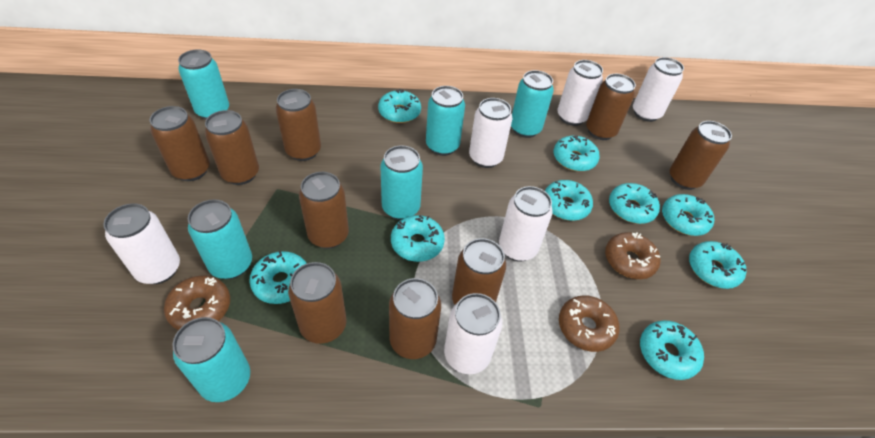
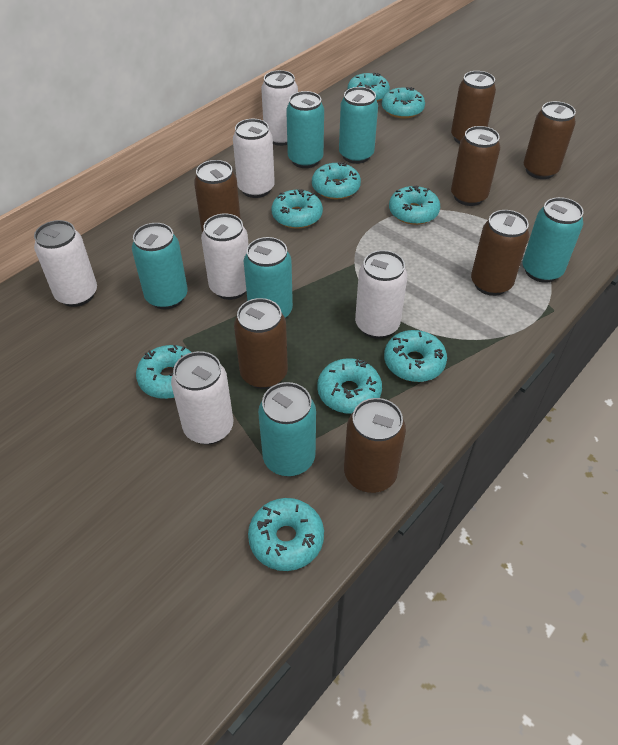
brown can: [150,106,210,181] [205,110,259,185] [276,89,321,161] [288,262,346,344] [299,172,349,249] [389,278,441,359] [452,238,506,305] [586,74,636,140] [670,121,732,190] = 9 -> [194,160,241,232] [234,298,288,389] [344,398,406,493] [451,71,496,144] [451,126,500,206] [471,210,529,296] [523,101,576,179] = 7
brown donut: [164,275,230,330] [559,295,619,352] [605,232,660,279] = 3 -> none = 0

